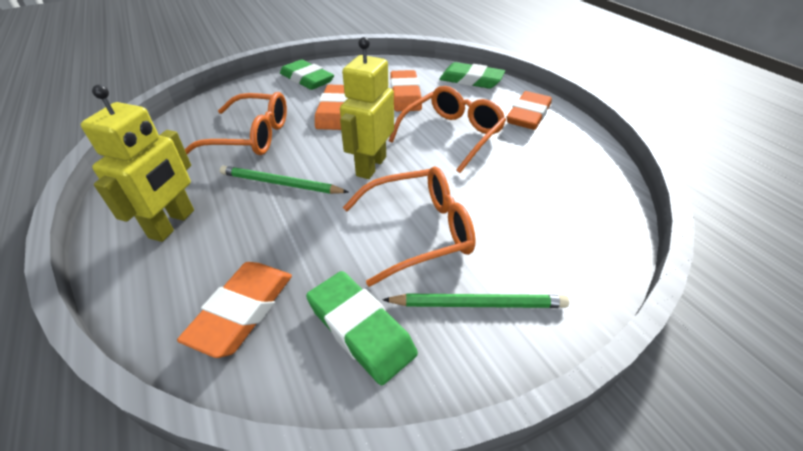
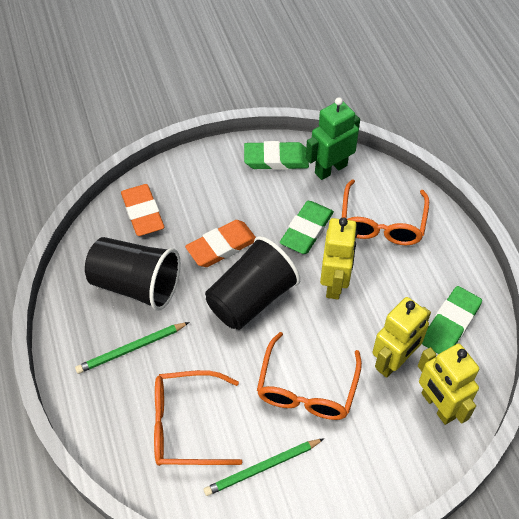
black cup: none = 0 -> [85,237,181,311] [205,236,300,330] = 2
green robot: none = 0 -> [306,97,360,180] = 1
orange eraser: [177,262,292,358] [315,85,348,130] [390,70,422,111] [507,91,552,130] = 4 -> [121,184,164,236] [185,220,256,267] = 2
yellow robot: [81,85,194,242] [340,37,394,179] = 2 -> [320,217,357,299] [372,297,431,378] [418,343,479,425] = 3

